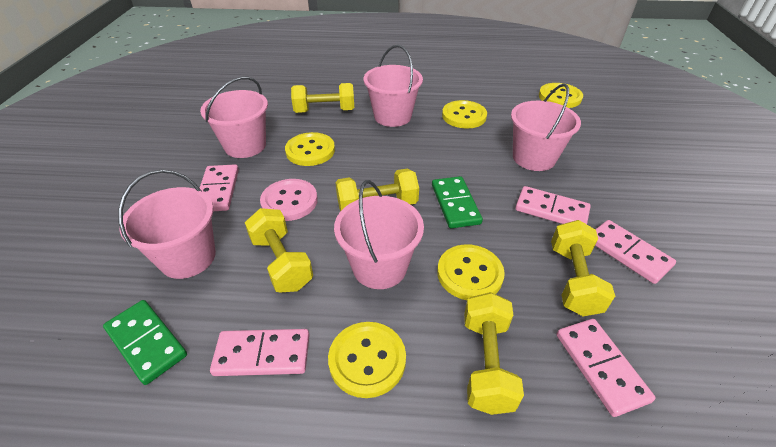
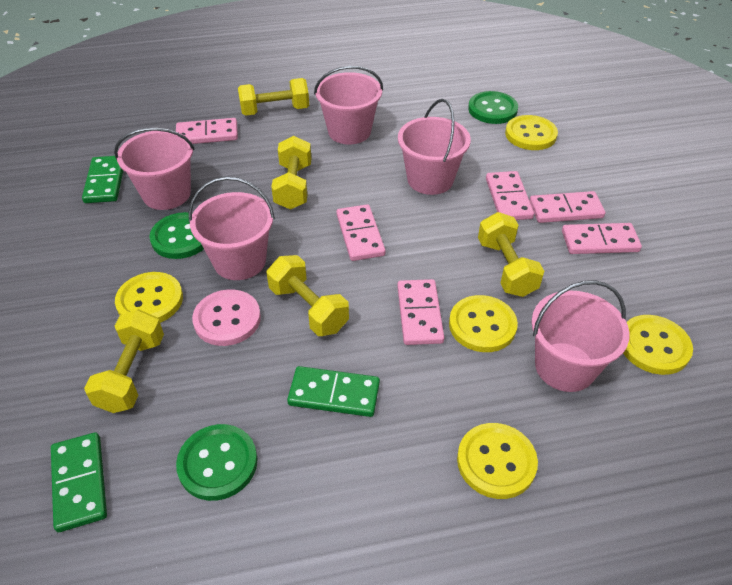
green button: none = 0 -> [150,212,204,259] [176,424,258,501] [468,91,518,124] = 3
green domino: [103,300,187,385] [432,176,483,228] = 2 -> [51,432,107,532] [82,156,123,203] [287,366,380,417] = 3
pink domino: [200,164,239,211] [210,329,309,376] [515,186,591,224] [557,319,655,417] [595,220,676,284] = 5 -> [176,118,238,144] [337,204,385,261] [397,279,444,345] [486,171,534,220] [529,191,605,223] [562,223,642,254] = 6

